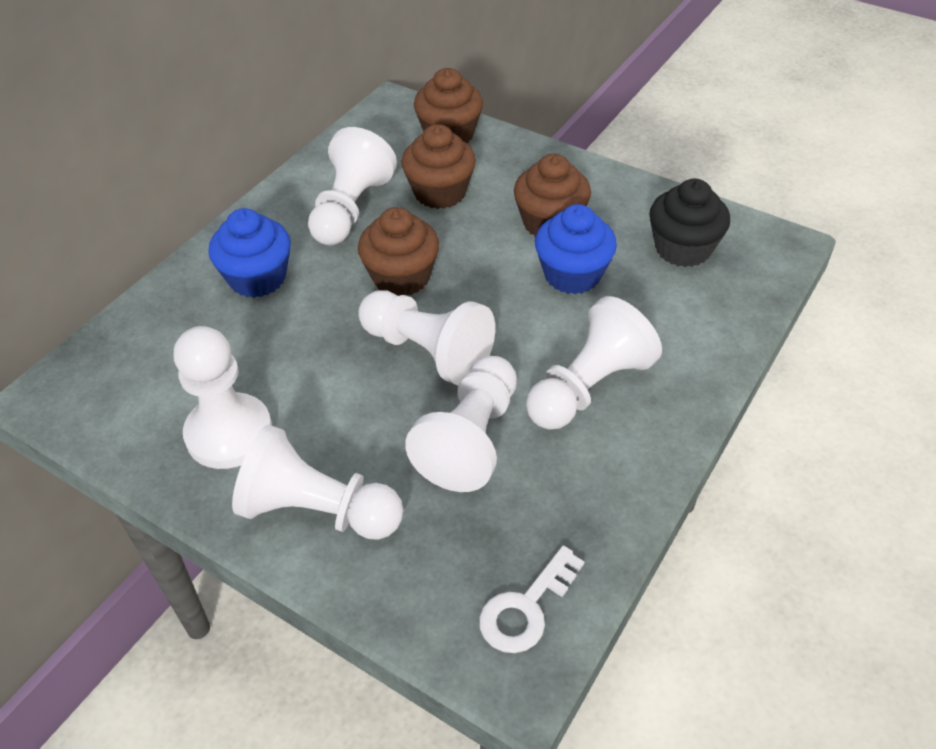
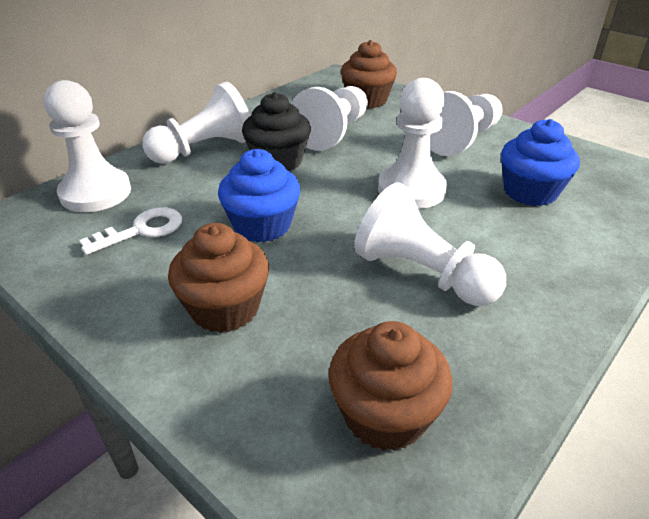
brown cupcake: [358,207,439,296] [401,124,476,209] [414,68,483,143] [514,154,591,237] = 4 -> [168,223,269,333] [329,321,453,451] [341,40,397,108] = 3

